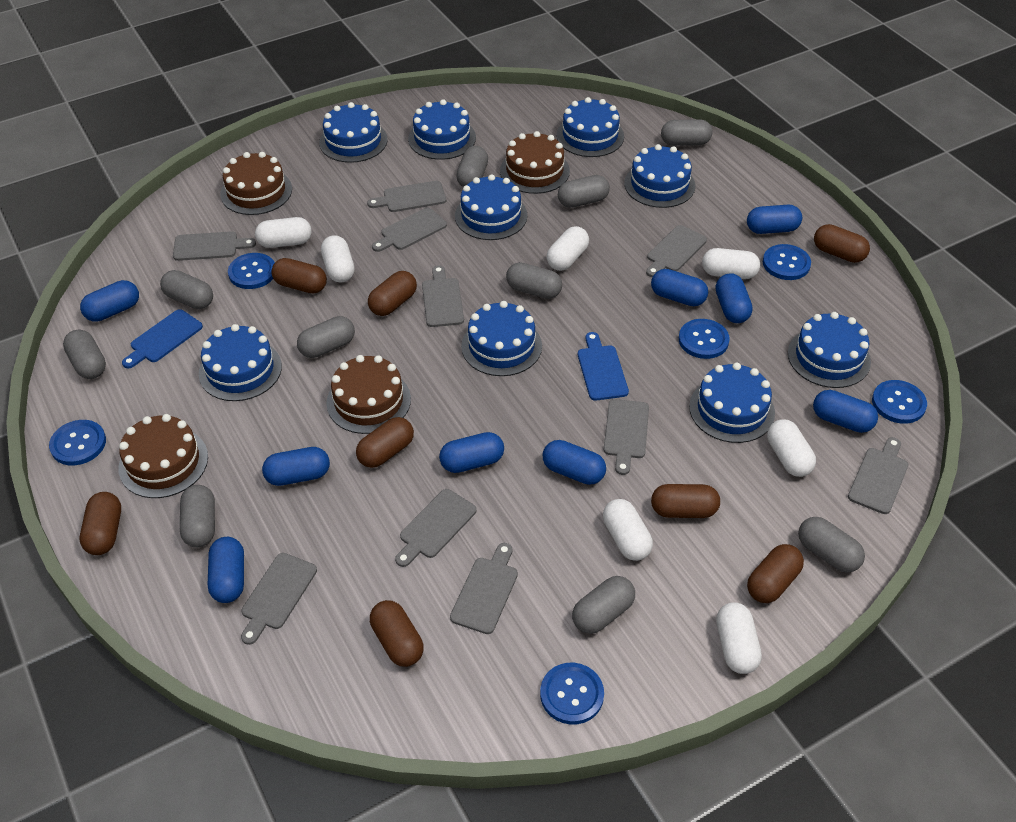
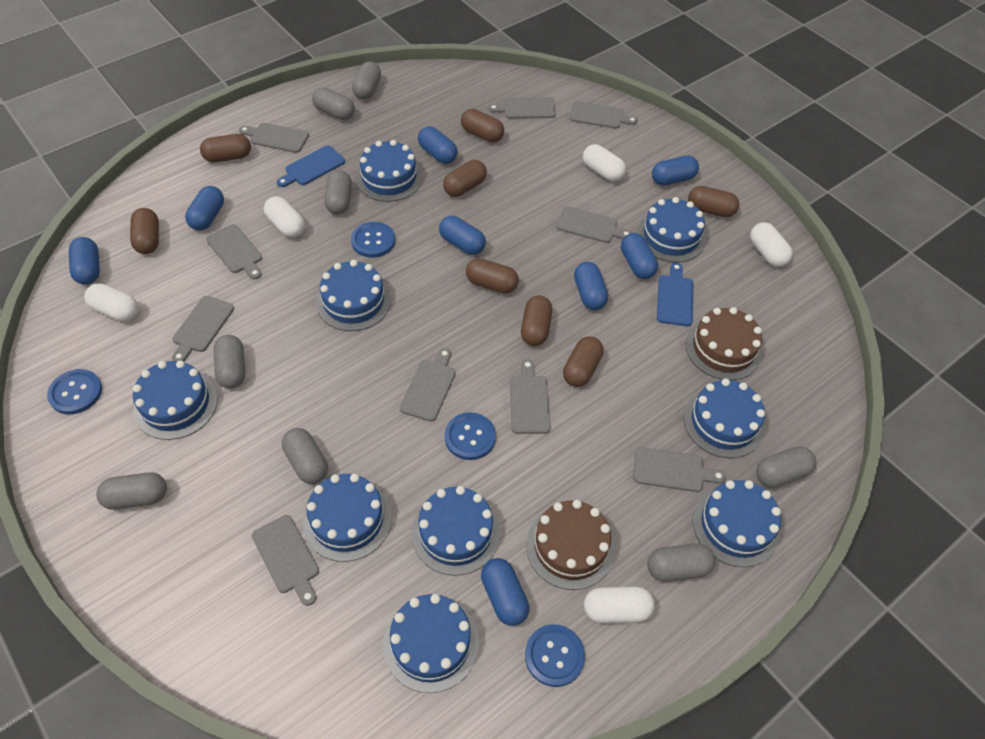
blue button: [49,420,106,466] [228,253,275,289] [540,663,604,725] [679,319,730,359] [763,244,811,280] [872,380,927,424] = 6 -> [47,369,102,414] [351,222,395,258] [444,412,496,460] [525,624,585,687] = 4
blue capsule: [80,280,139,322] [208,537,244,603] [262,447,330,486] [439,432,504,473] [543,440,606,485] [651,269,708,306] [716,273,753,323] [747,205,802,234] [813,390,878,433] = 9 -> [69,237,100,285] [185,186,224,230] [418,126,458,164] [439,216,486,255] [481,558,529,626] [574,262,608,310] [621,233,658,279] [652,155,699,186] = 8
brown cake: [119,414,208,498] [220,152,292,215] [326,355,411,434] [500,131,570,194] = 4 -> [526,500,615,590] [686,307,762,380] = 2
grey capsule: [63,330,106,379] [160,270,213,309] [180,485,215,547] [297,316,355,358] [456,146,488,187] [506,262,562,299] [558,175,610,208] [572,576,635,634] [661,119,713,146] [798,517,865,573] = 10 -> [96,472,167,510] [213,335,245,389] [282,428,328,484] [312,87,355,120] [324,170,352,214] [352,61,381,100] [647,543,715,582] [756,446,816,488] = 8
white capsule: [255,217,312,248] [321,235,355,282] [547,226,589,271] [603,499,653,561] [702,248,760,279] [716,602,762,674] [767,419,816,477] = 7 -> [84,283,139,322] [264,196,305,238] [583,144,626,182] [584,586,655,623] [750,222,793,267] = 5

